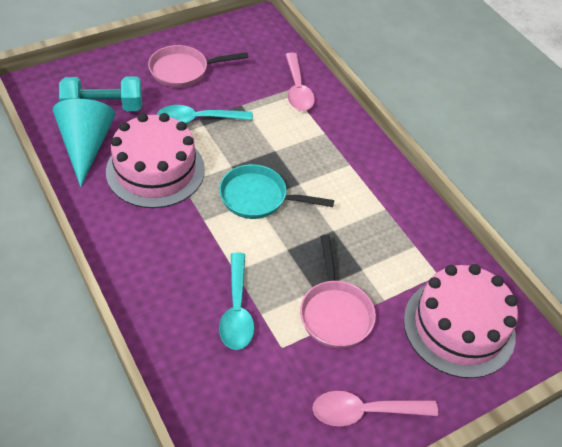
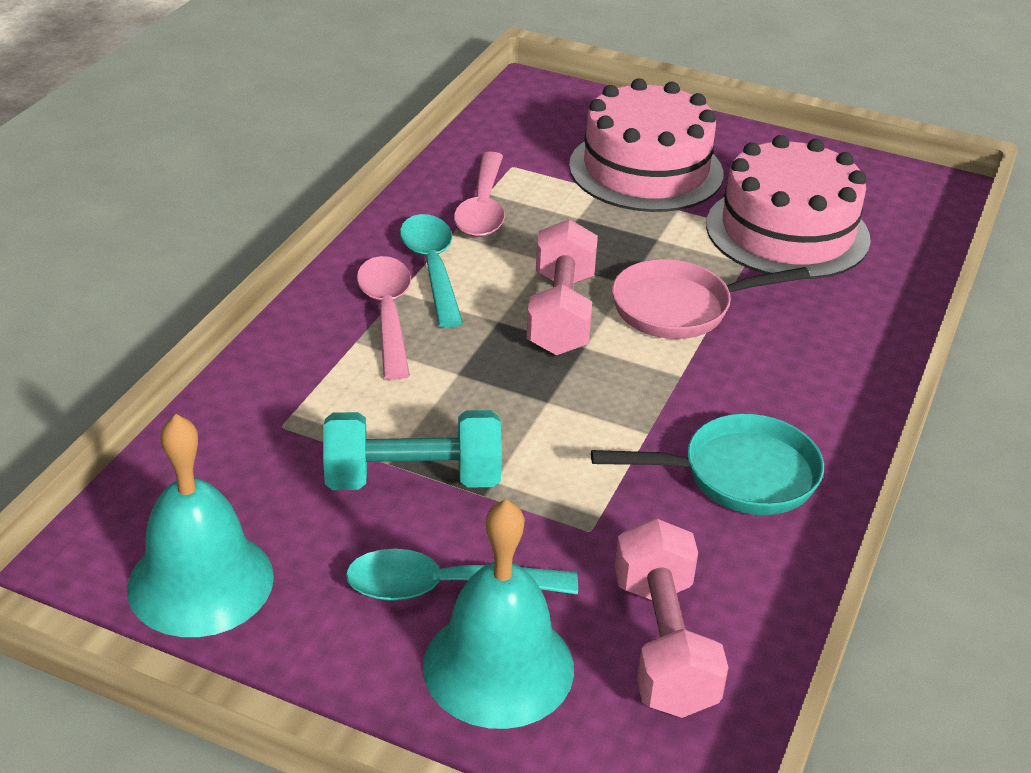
pink dumbbell: none = 0 -> [526,219,598,356] [615,518,728,718] = 2
pink pan: [148,45,248,88] [300,235,376,348] = 2 -> [612,259,810,339] = 1
turquoise bell: none = 0 -> [127,414,274,637] [423,499,574,729] = 2
turquoise cone: [53,99,115,187] = 1 -> none = 0

